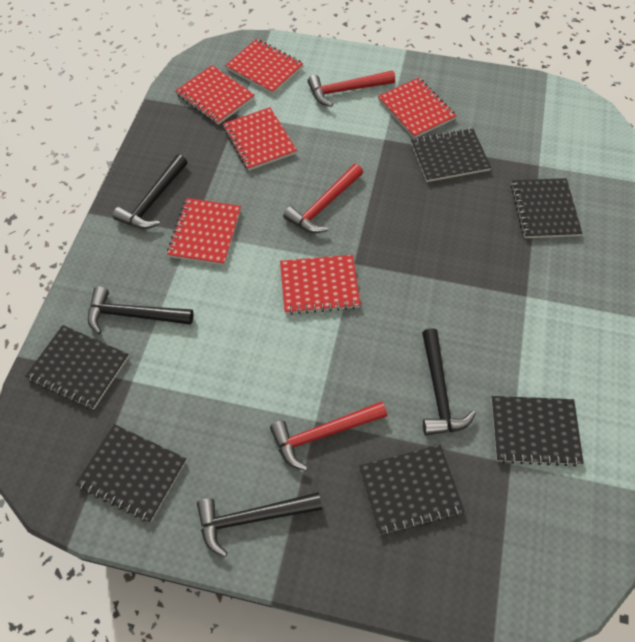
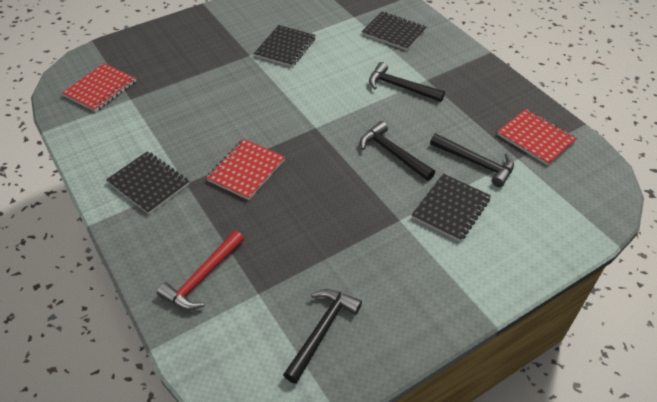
black notebook: [25,325,129,409] [75,424,187,522] [359,445,464,535] [411,128,491,182] [491,396,584,466] [511,178,583,238] = 6 -> [106,151,189,214] [254,25,316,67] [362,12,427,51] [412,174,491,242] = 4
red hammer: [270,401,387,471] [283,164,363,233] [308,71,395,107] = 3 -> [157,230,244,310] = 1
red notebook: [167,198,241,265] [175,65,255,125] [223,107,297,171] [225,39,303,94] [280,255,360,315] [378,78,456,138] = 6 -> [62,63,136,112] [206,139,285,200] [497,109,577,166] = 3

